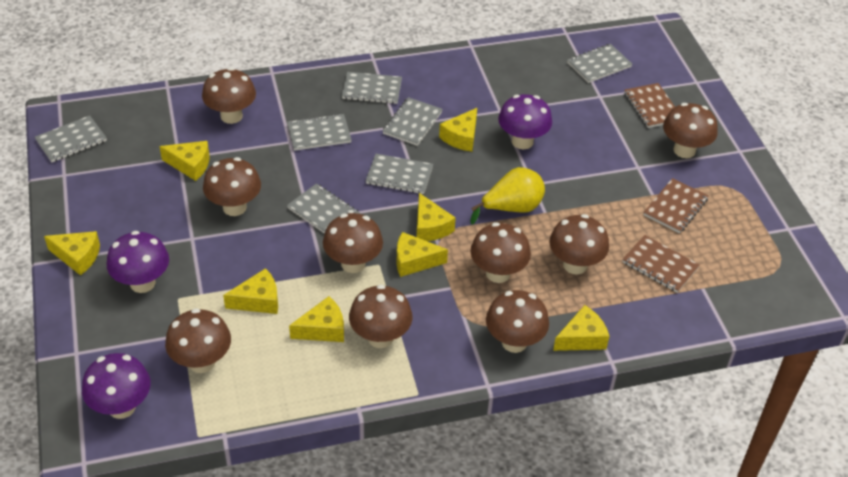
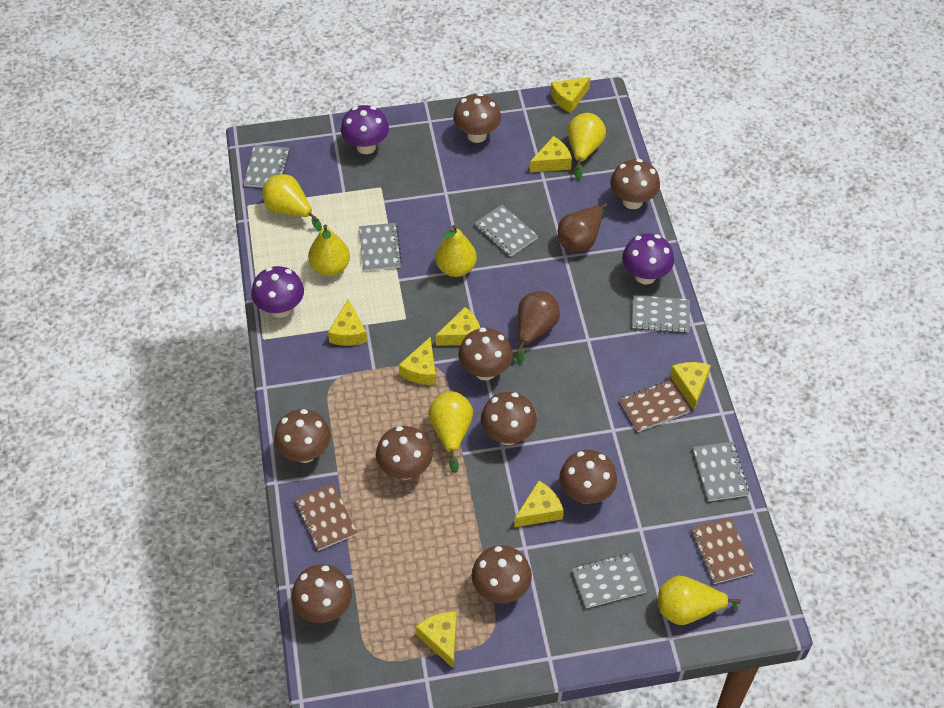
brown pear: none = 0 -> [516,291,560,364] [558,203,607,252] = 2
grey notebook: [35,115,107,162] [287,114,352,151] [287,184,361,234] [342,72,402,104] [365,154,433,194] [383,97,443,146] [567,44,632,83] = 7 -> [243,145,290,188] [359,223,402,271] [475,205,538,257] [572,553,647,608] [632,295,690,333] [693,441,749,501] = 6
yellow pear: [470,167,545,224] = 1 -> [262,174,322,231] [308,224,350,276] [428,391,473,473] [435,225,477,277] [567,113,606,181] [658,576,741,625] = 6

